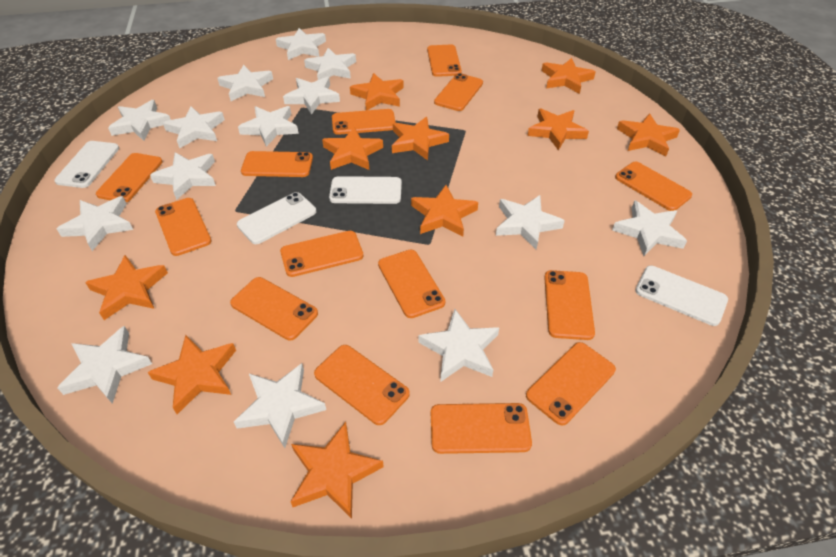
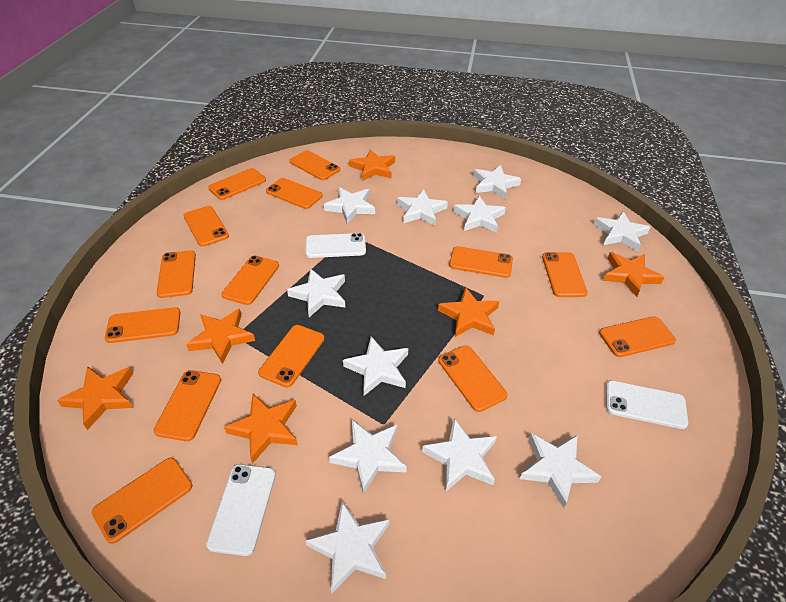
orange star: [85,255,168,320] [148,335,236,414] [290,422,384,519] [322,127,383,170] [350,73,404,111] [392,117,449,160] [411,185,478,237] [527,109,589,150] [542,58,595,94] [617,113,680,156] = 10 -> [57,366,134,430] [186,309,255,364] [224,394,298,464] [349,149,395,181] [438,287,500,337] [603,252,665,297] = 6
white phone: [54,141,119,188] [237,192,316,244] [329,176,402,204] [635,266,728,326] = 4 -> [206,464,276,556] [305,233,366,258] [606,380,688,429] = 3
white star: [57,196,133,251] [57,326,152,404] [108,100,171,141] [150,152,216,200] [163,106,225,148] [217,65,273,101] [234,363,326,448] [238,106,299,147] [276,28,326,60] [283,77,340,114] [304,48,356,80] [419,309,499,382] [496,195,565,249] [612,200,687,256] = 14 -> [287,268,345,317] [305,501,390,593] [324,187,375,224] [329,420,407,494] [343,337,408,396] [397,190,448,226] [422,418,497,491] [453,196,506,233] [473,165,521,199] [520,433,601,508] [594,211,650,251] = 11

